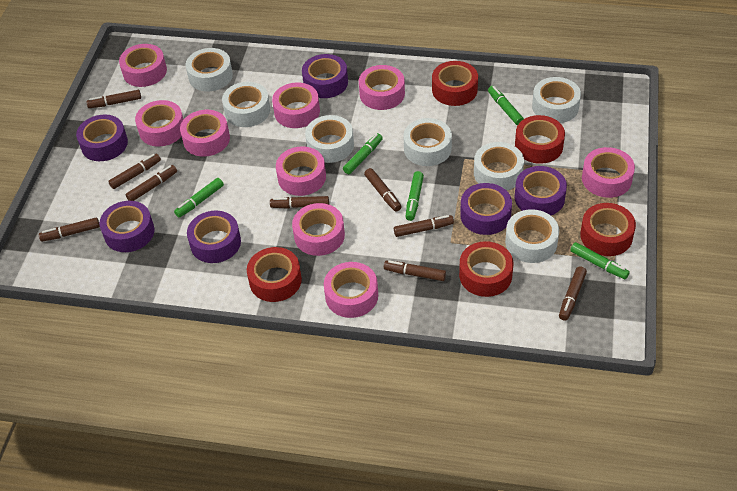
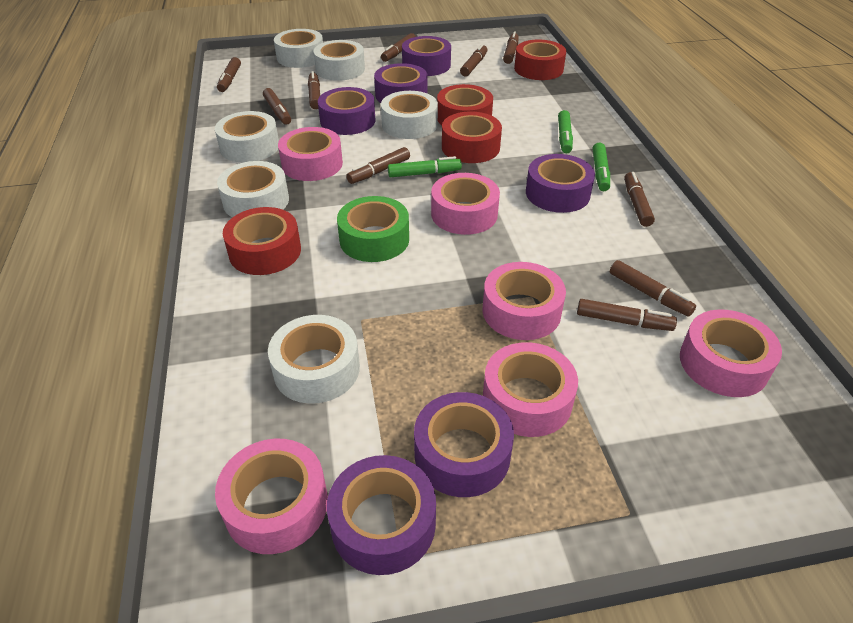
brown marker: [39,217,100,242] [86,90,141,108] [108,154,161,189] [125,165,177,201] [270,196,329,209] [364,168,402,212] [384,260,446,281] [394,215,454,237] [559,266,587,321] = 9 -> [217,57,241,92] [263,88,291,125] [308,71,320,109] [346,147,410,184] [381,33,416,62] [460,44,488,77] [503,32,519,64] [577,299,677,331] [610,260,696,317] [624,172,655,227] = 10
green marker: [174,178,224,218] [343,133,383,174] [406,171,424,221] [488,86,524,125] [570,242,630,279] = 5 -> [388,156,462,177] [558,110,573,153] [593,143,610,191] = 3
green tape: none = 0 -> [337,196,409,262] = 1
pink tape: [119,44,167,87] [135,100,184,147] [180,110,230,157] [272,82,320,128] [276,146,326,196] [292,203,345,256] [324,262,378,318] [359,65,405,110] [582,147,635,198] = 9 -> [215,439,328,554] [278,127,343,181] [431,173,500,235] [482,262,566,340] [483,342,578,437] [680,309,782,397] = 6
red tape: [247,247,302,302] [432,61,478,106] [459,241,513,297] [515,115,565,164] [580,203,636,256] = 5 -> [223,207,301,275] [437,84,493,125] [442,112,502,163] [514,40,566,80] = 4
white tape: [185,48,233,92] [222,82,270,127] [305,115,354,163] [403,118,452,166] [474,142,524,191] [505,209,559,263] [532,77,581,123] = 7 -> [215,111,279,163] [217,161,289,217] [268,315,360,404] [274,29,323,68] [313,40,365,81] [381,91,438,139] = 6

